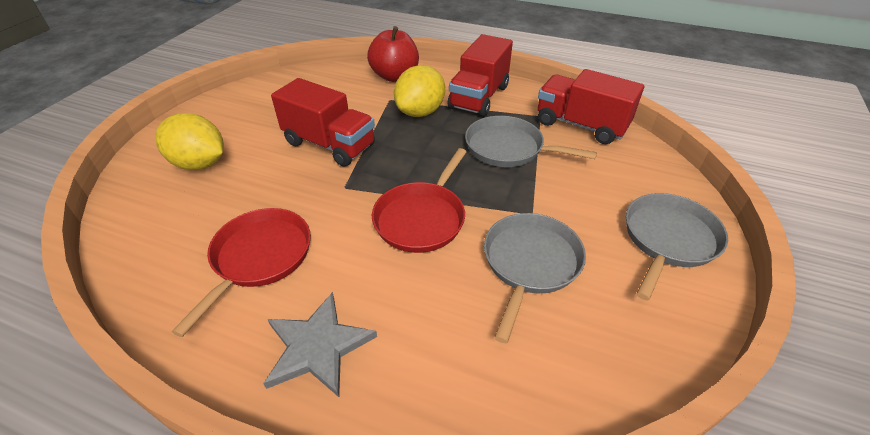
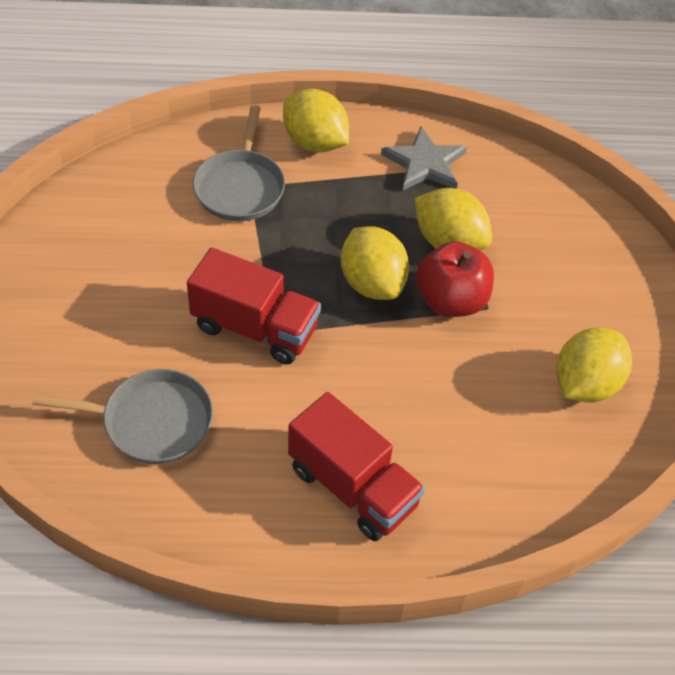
grey pan: [465,116,597,167] [484,213,586,343] [626,193,728,301] = 3 -> [32,369,213,464] [193,105,285,221] = 2
red pan: [172,208,311,337] [372,148,467,253] = 2 -> none = 0
red truck: [271,78,375,166] [448,34,513,117] [538,69,644,144] = 3 -> [187,248,321,364] [288,392,425,541] = 2
yellow lemon: [155,113,224,170] [394,65,445,117] = 2 -> [283,89,349,153] [341,227,409,300] [415,188,492,250] [556,327,632,403] = 4

